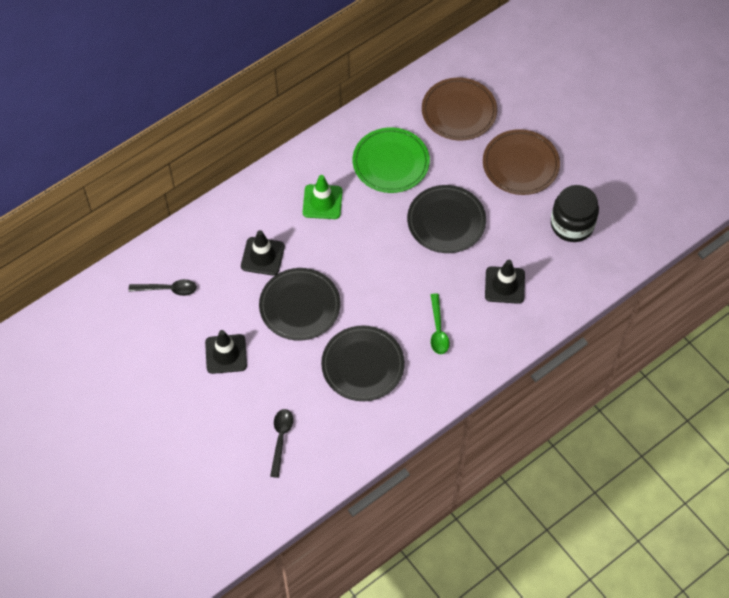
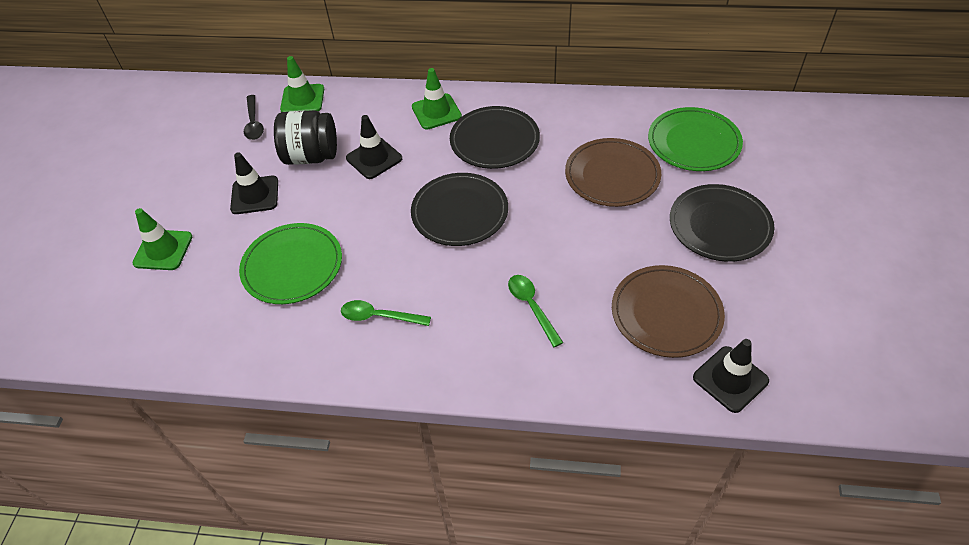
black spoon: [128,279,197,296] [270,409,293,478] = 2 -> [244,95,264,140] = 1
green plate: [353,128,430,193] = 1 -> [239,223,342,304] [648,107,743,171] = 2
green spoon: [431,293,449,354] = 1 -> [341,300,431,326] [508,275,563,347] = 2
green traffic cone: [303,175,343,219] = 1 -> [132,208,193,270] [280,56,324,112] [412,68,462,130] = 3

